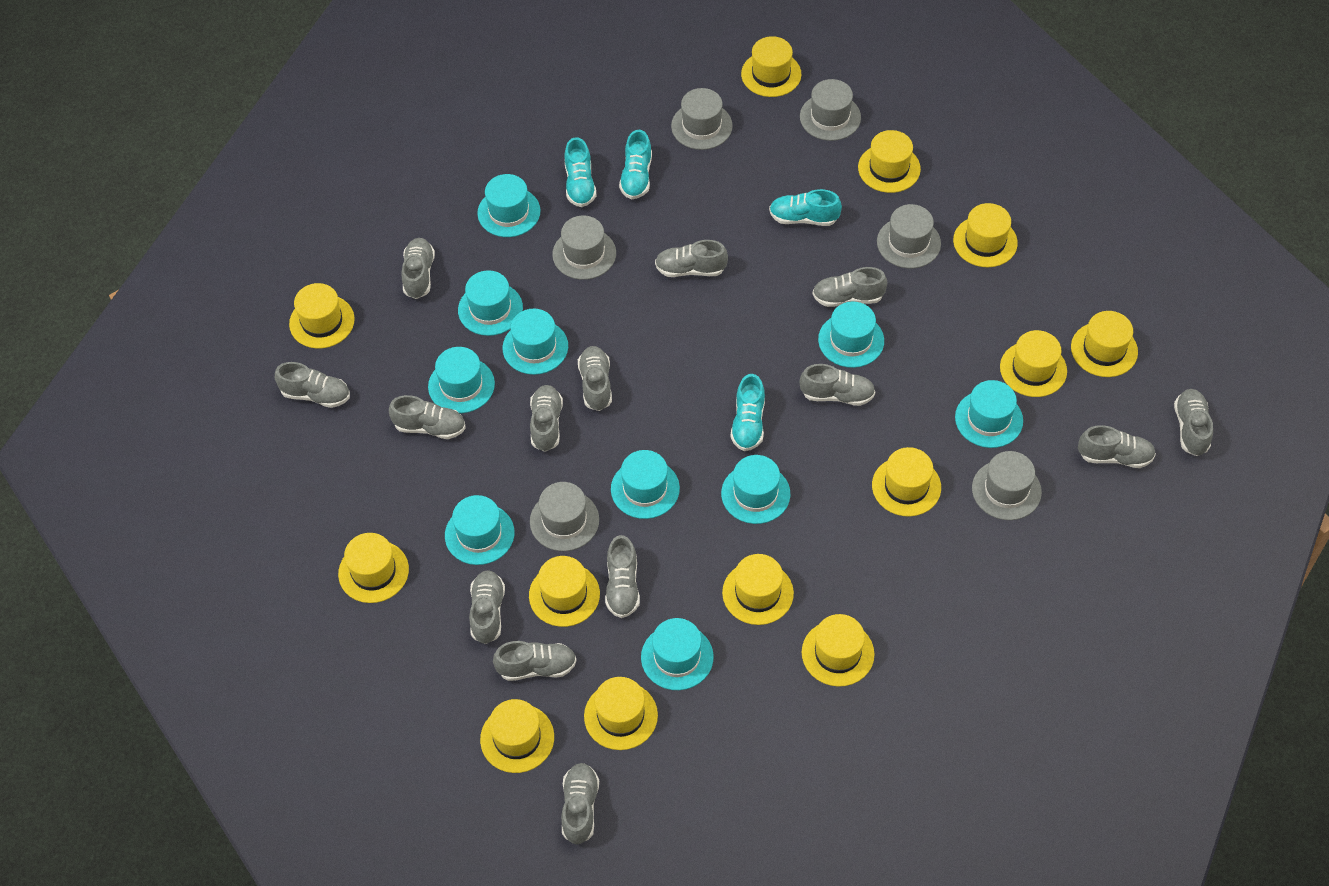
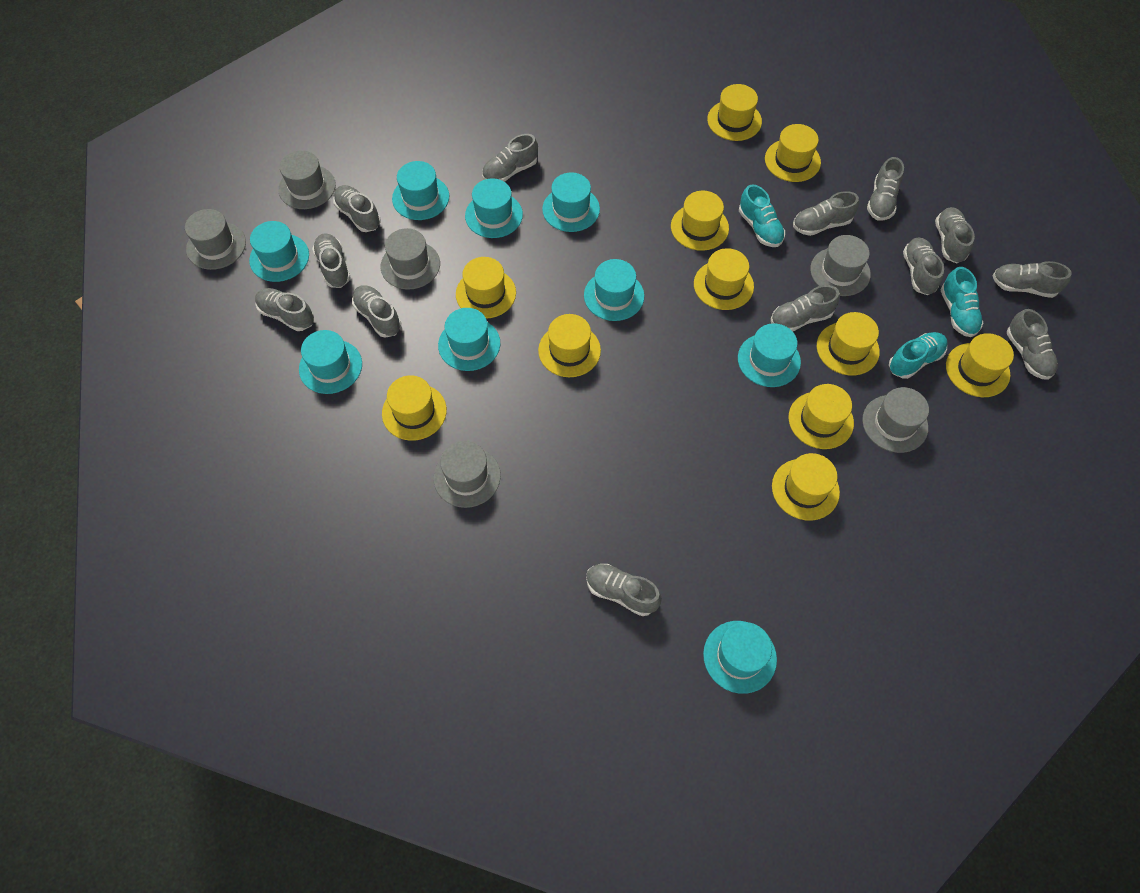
grey shoe: [275,362,350,408] [389,395,466,439] [401,238,435,299] [469,570,505,644] [493,641,577,681] [530,385,563,452] [561,763,599,844] [578,346,612,411] [605,535,640,618] [655,240,728,277] [800,364,875,406] [813,267,887,307] [1078,425,1156,468] [1174,389,1213,456] = 14 -> [255,288,314,331] [312,233,351,288] [333,185,381,232] [352,285,401,338] [482,134,538,182] [586,564,662,616] [771,285,840,332] [793,191,859,236] [867,157,904,221] [903,238,944,295] [935,207,975,263] [992,261,1072,298] [1007,309,1058,380] = 13
turquoise hat: [428,347,495,413] [445,495,514,565] [458,270,523,336] [477,174,540,237] [503,309,568,375] [611,450,680,519] [641,618,714,690] [721,455,790,524] [818,301,884,368] [955,380,1023,448] = 10 -> [249,221,309,282] [299,330,362,394] [392,161,449,220] [438,308,500,371] [465,178,523,238] [542,172,600,232] [584,259,644,321] [703,621,777,694] [738,323,801,387] = 9
turquoise shoe: [565,137,597,207] [619,130,652,199] [731,374,765,451] [769,189,842,226] = 4 -> [739,184,785,247] [889,332,948,379] [941,267,983,337] = 3
yellow hat: [289,283,355,349] [338,533,409,603] [480,699,554,773] [529,556,600,627] [584,677,658,750] [722,554,794,625] [741,36,801,97] [802,614,874,687] [858,130,921,193] [872,447,941,516] [953,203,1018,267] [1000,330,1067,397] [1071,311,1138,377] = 13 -> [382,375,447,441] [456,257,516,319] [538,314,601,377] [671,191,729,251] [694,248,754,310] [707,84,762,141] [765,124,821,182] [772,453,840,520] [788,384,854,449] [817,312,880,376] [946,333,1014,397] = 11

